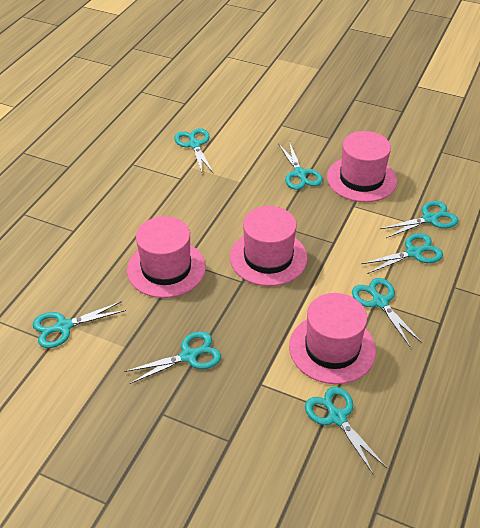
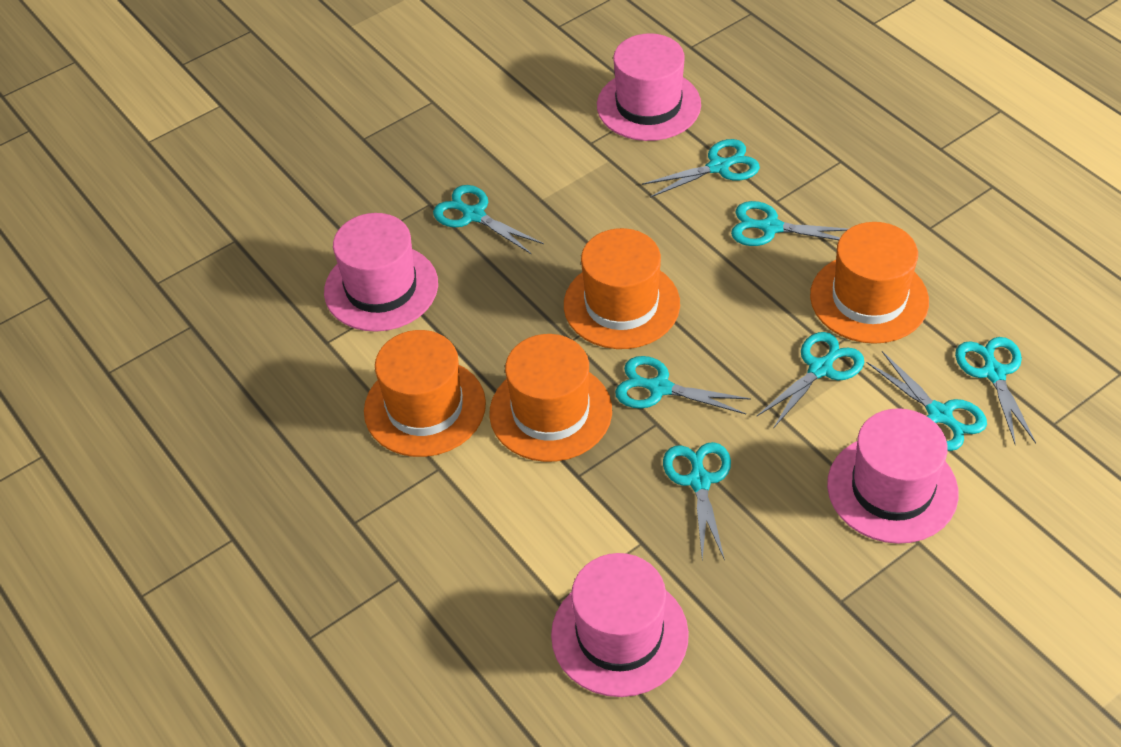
orange hat: none = 0 -> [364,330,486,457] [489,334,612,462] [564,228,680,349] [810,222,929,344] = 4

